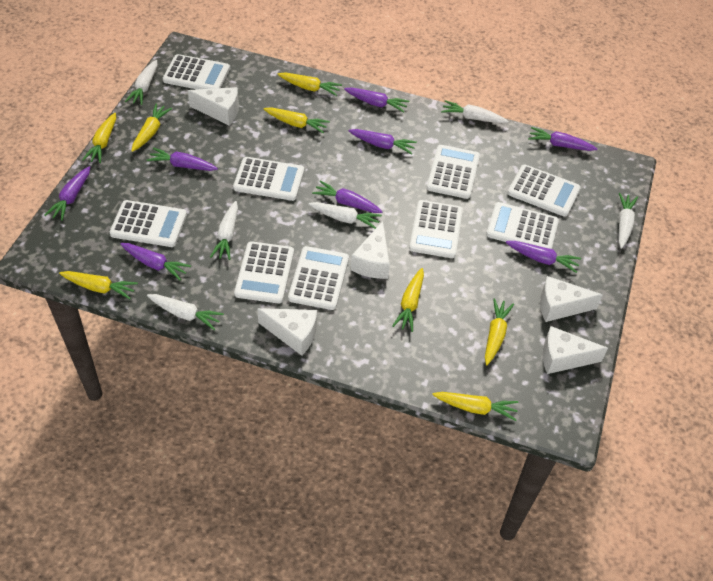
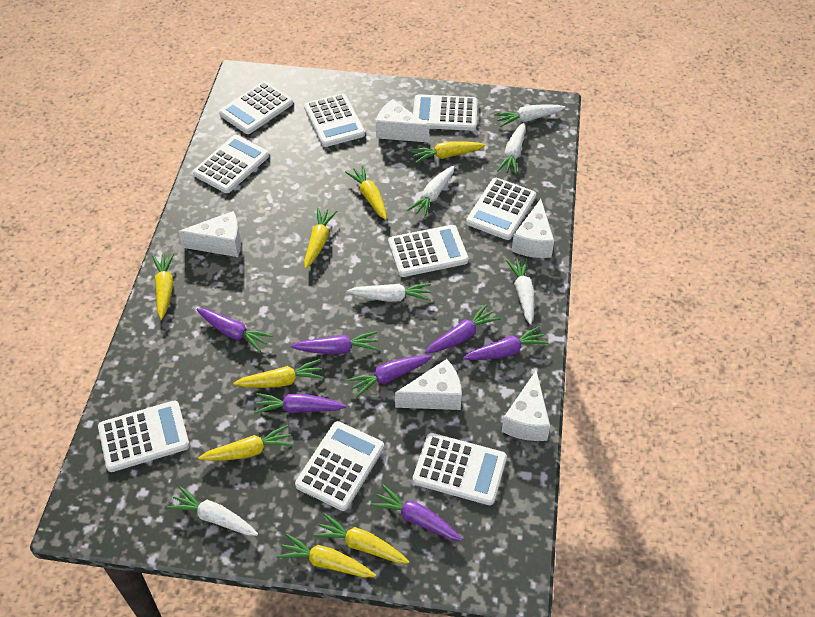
purple carrot: [44,166,90,221] [120,243,191,280] [147,148,218,171] [312,181,383,213] [344,87,409,113] [348,129,417,154] [506,241,581,273] [528,127,597,151] = 8 -> [196,308,273,352] [254,393,346,414] [291,331,379,354] [347,355,432,398] [370,485,462,541] [425,304,500,354] [463,326,548,360] = 7

